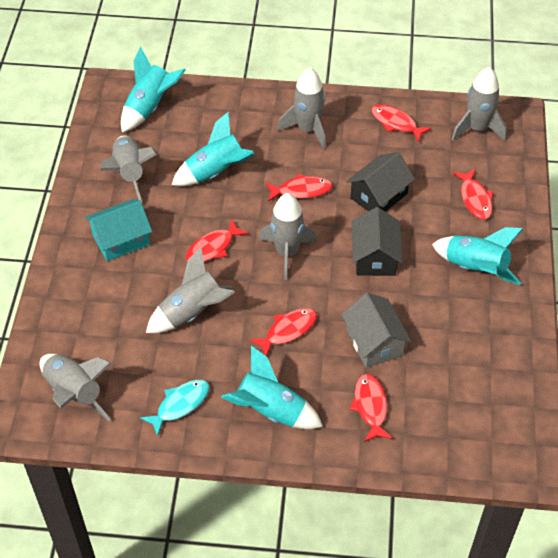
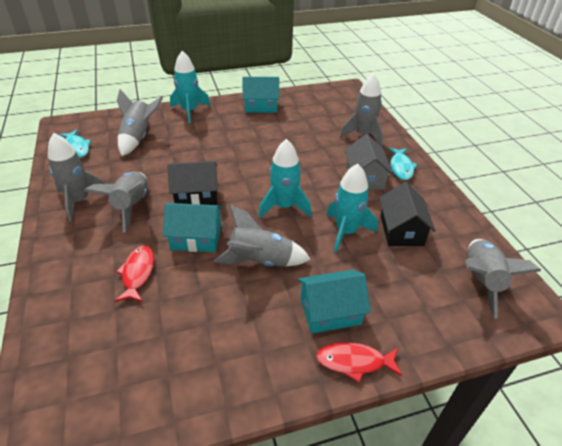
red fish: [186,219,249,262] [250,308,317,356] [265,174,333,202] [350,374,393,442] [372,104,432,142] [453,169,493,219] = 6 -> [115,246,154,302] [316,342,402,383] = 2
turquoise fish: [140,380,210,437] = 1 -> [59,129,91,158] [388,147,418,180] = 2
turquoise house: [85,199,152,261] = 1 -> [163,203,223,252] [243,77,279,113] [298,270,371,334] = 3
turquoise rocket: [121,47,186,132] [172,111,255,186] [221,346,323,429] [432,227,523,285] = 4 -> [170,51,210,123] [258,139,312,218] [327,164,378,253] = 3

